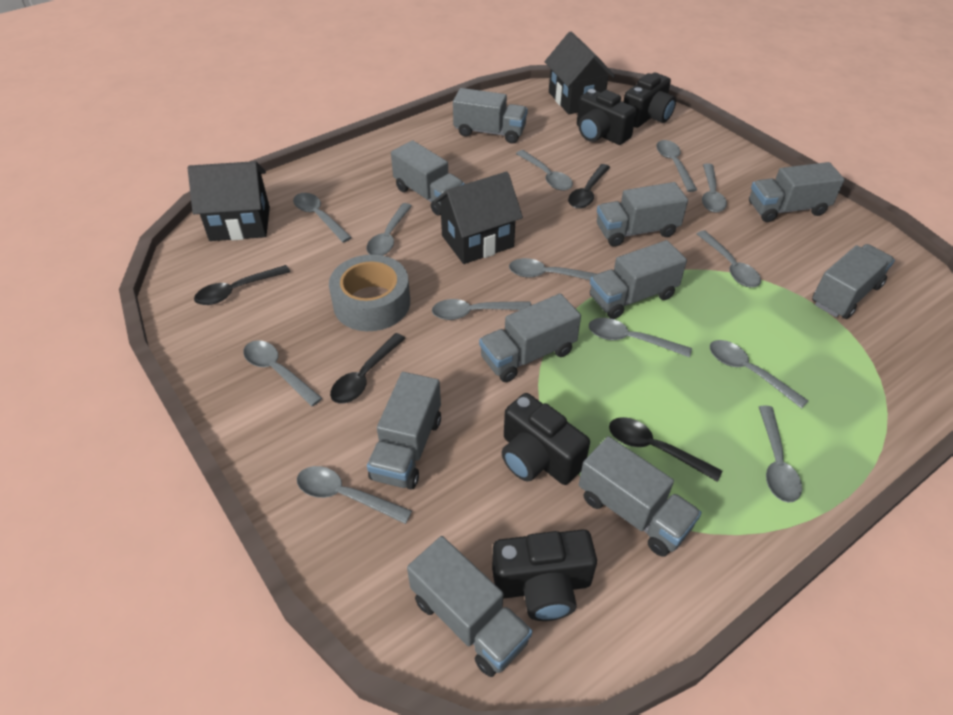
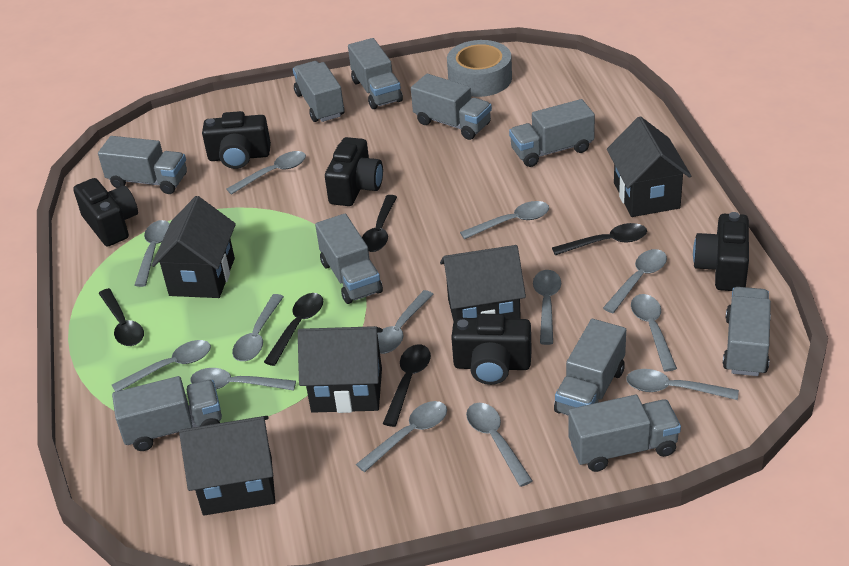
black camera: [492,529,597,621] [502,393,590,485] [577,89,637,145] [624,73,676,128] = 4 -> [73,178,138,247] [202,111,271,169] [325,137,383,206] [451,314,532,385] [693,212,749,291] = 5
black house: [188,161,270,241] [434,172,523,264] [545,32,615,114] = 3 -> [151,196,236,298] [179,416,275,516] [298,326,383,413] [440,245,526,321] [607,116,691,217] = 5
black spoon: [194,265,290,305] [330,333,406,404] [568,164,610,209] [609,417,722,482] = 4 -> [99,288,144,346] [264,293,323,366] [362,195,397,252] [383,345,431,427] [552,223,647,255] = 5

